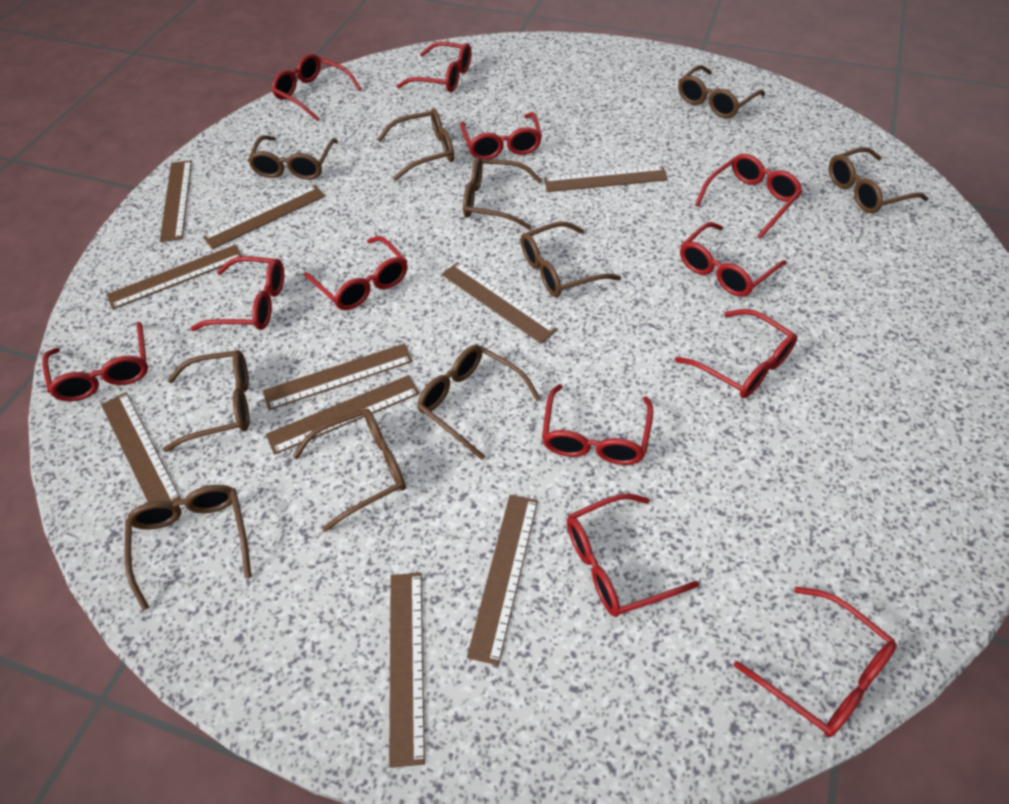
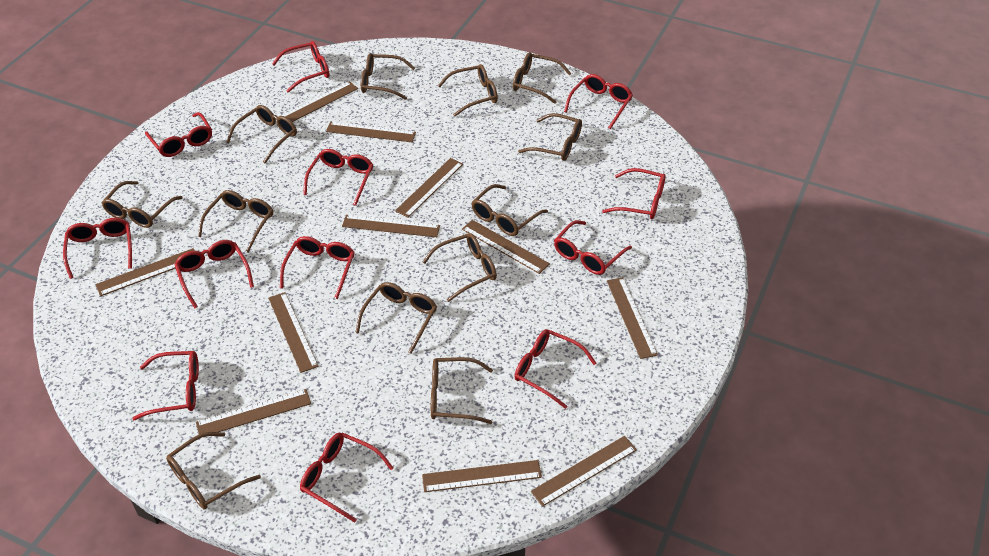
brown glasses: [125,485,251,610] [163,350,250,452] [248,135,338,180] [293,409,406,532] [377,108,454,181] [417,345,541,460] [463,157,543,230] [521,221,621,297] [678,65,765,118] [829,147,929,213] = 10 -> [102,181,183,228] [166,432,261,510] [198,190,273,253] [226,105,297,164] [355,282,437,354] [361,53,415,100] [422,233,497,302] [431,357,493,424] [438,64,498,116] [472,184,548,236] [513,52,572,104] [518,113,582,161] = 12
brown ruler: [101,392,181,503] [106,245,242,309] [160,160,192,242] [203,185,325,249] [263,343,413,410] [266,375,419,455] [389,572,425,768] [441,262,558,344] [467,495,538,665] [544,166,668,192] = 10 -> [95,248,195,296] [196,389,311,434] [268,292,318,373] [281,81,358,122] [326,122,416,142] [342,215,440,237] [395,158,463,218] [422,460,542,492] [462,220,550,274] [531,436,637,507] [607,277,658,359] = 11

